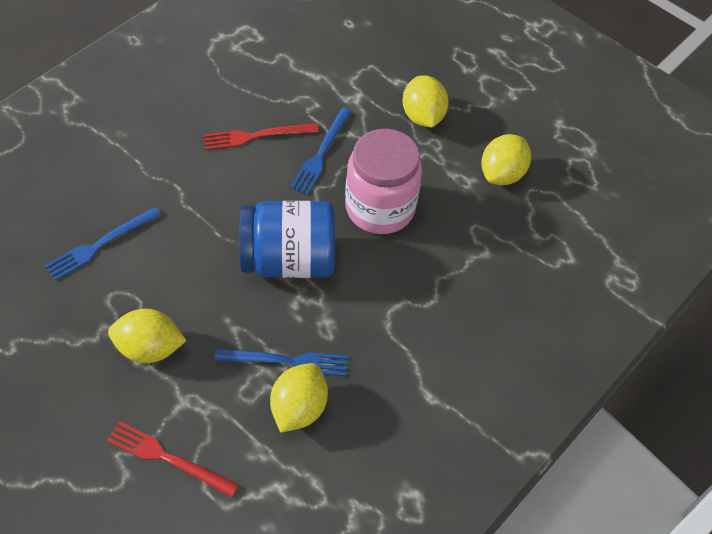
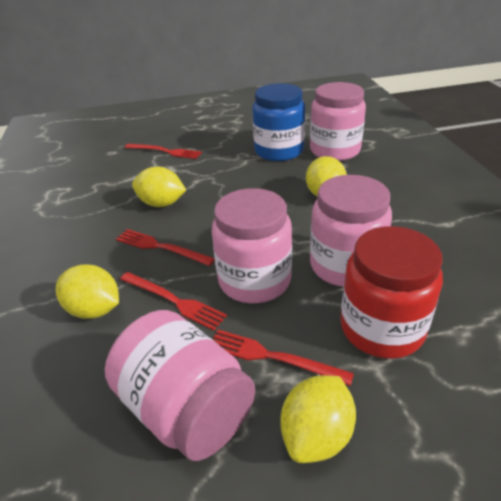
blue fork: [45,207,161,281] [214,349,348,376] [290,108,352,195] = 3 -> none = 0
pink jar: [345,129,422,234] = 1 -> [105,310,255,461] [211,188,292,303] [310,82,366,161] [310,175,392,287] = 4
red fork: [107,422,239,497] [204,123,319,150] = 2 -> [116,229,215,266] [120,272,227,331] [125,144,202,159] [213,330,354,386] = 4
red jar: none = 0 -> [340,226,443,359] = 1

